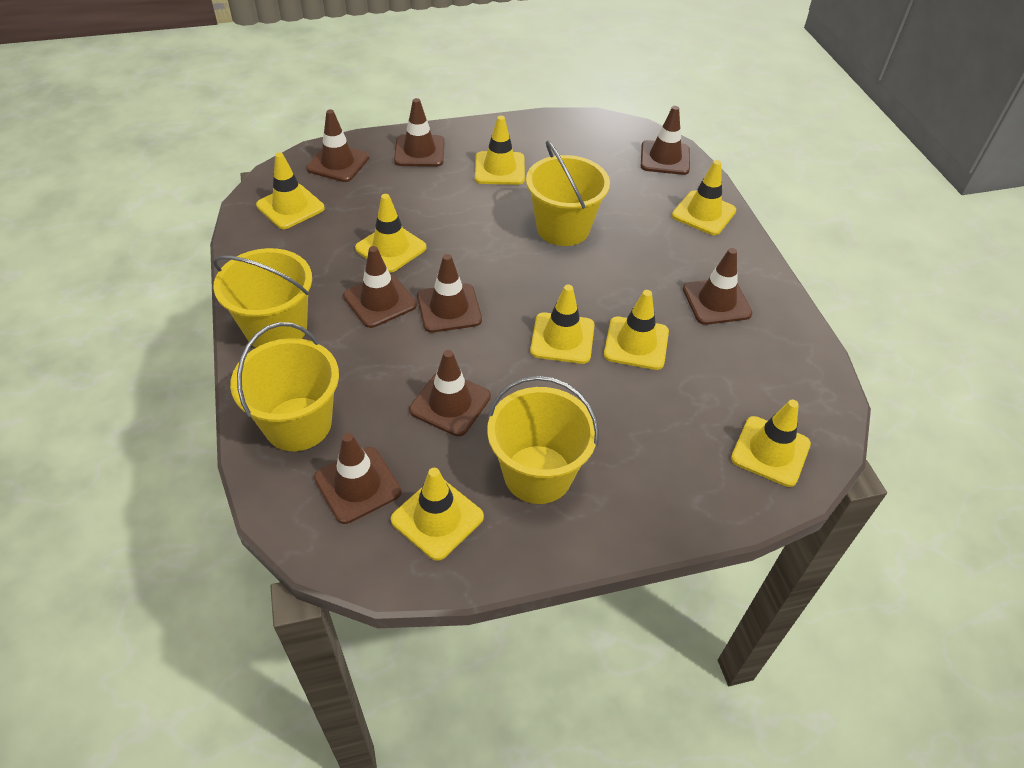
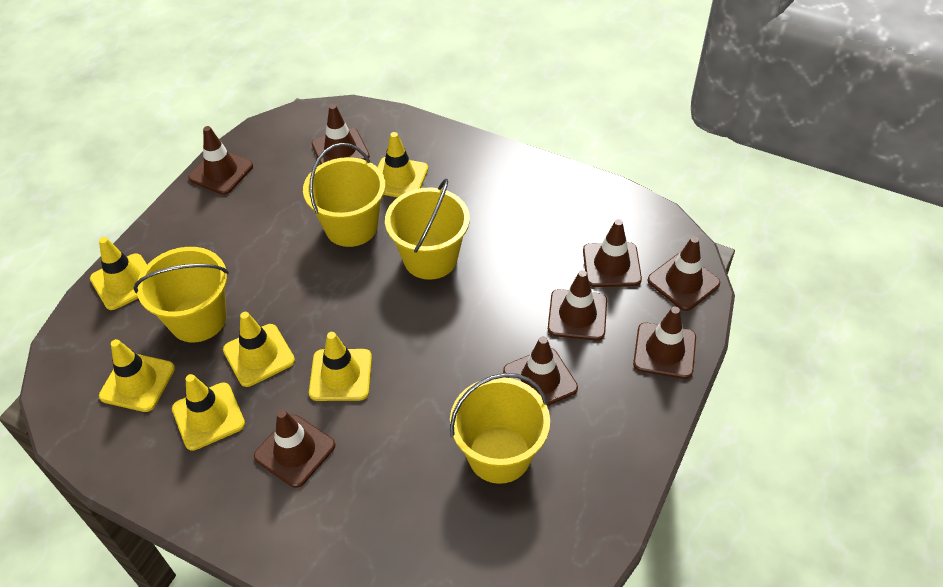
yellow traffic cone: [256,152,324,229] [355,194,427,273] [391,468,484,561] [475,116,525,185] [530,284,595,364] [604,290,669,370] [672,160,736,235] [731,400,811,487] = 8 -> [90,237,147,310] [99,339,175,412] [172,374,245,451] [223,312,295,387] [309,332,372,401] [378,132,428,197] = 6

